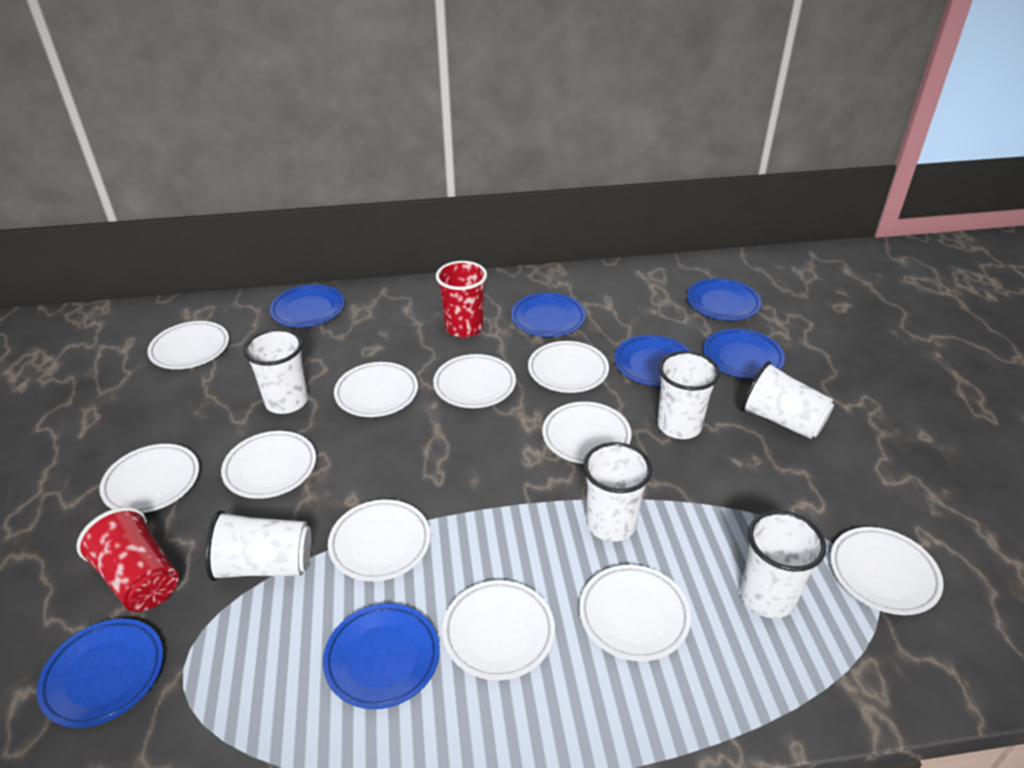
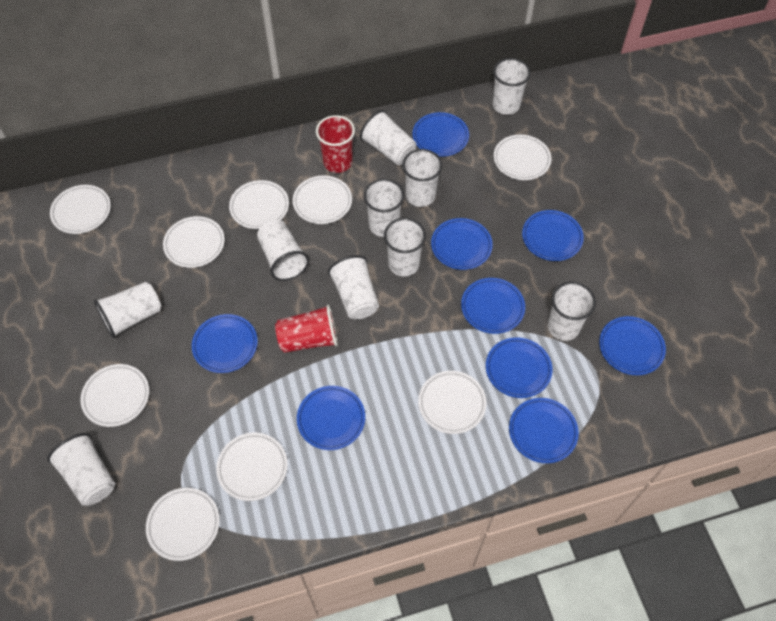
blue plate: [37,619,163,728] [270,284,344,327] [323,603,440,709] [511,293,586,337] [614,335,690,386] [687,278,761,320] [703,329,785,379] = 7 -> [192,314,258,373] [297,386,365,450] [413,112,469,157] [431,218,493,270] [461,278,525,334] [486,337,552,398] [509,398,579,463] [522,210,584,261] [599,316,666,375] = 9
white cup: [205,510,311,581] [244,329,308,414] [583,442,652,542] [657,351,720,439] [740,510,826,618] [741,361,834,439] = 6 -> [47,433,115,506] [94,282,161,338] [257,220,309,281] [328,255,379,319] [360,110,416,165] [363,179,405,237] [384,218,426,276] [402,149,442,207] [492,58,531,115] [547,282,596,341] = 10
white plate: [99,444,199,513] [147,321,229,369] [221,431,316,499] [328,500,431,581] [334,362,418,417] [433,354,516,408] [442,580,555,680] [528,341,609,393] [542,402,632,464] [579,565,691,661] [830,527,944,615] = 11 -> [50,185,111,234] [81,364,149,427] [146,488,220,561] [163,216,225,268] [216,433,288,501] [229,180,289,229] [293,175,352,224] [418,371,486,434] [494,135,551,180] = 9

